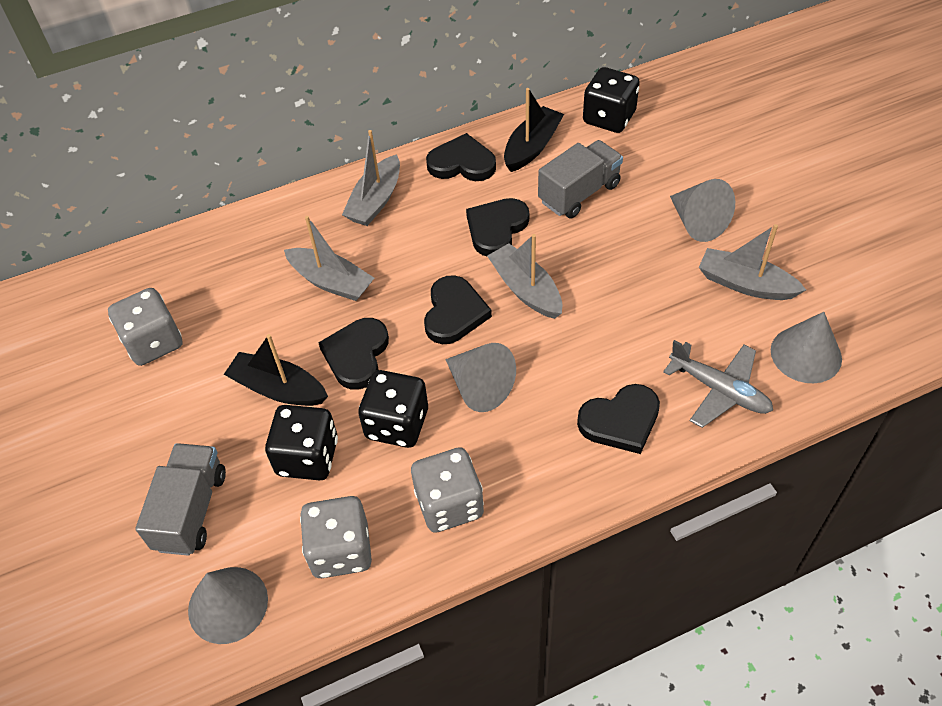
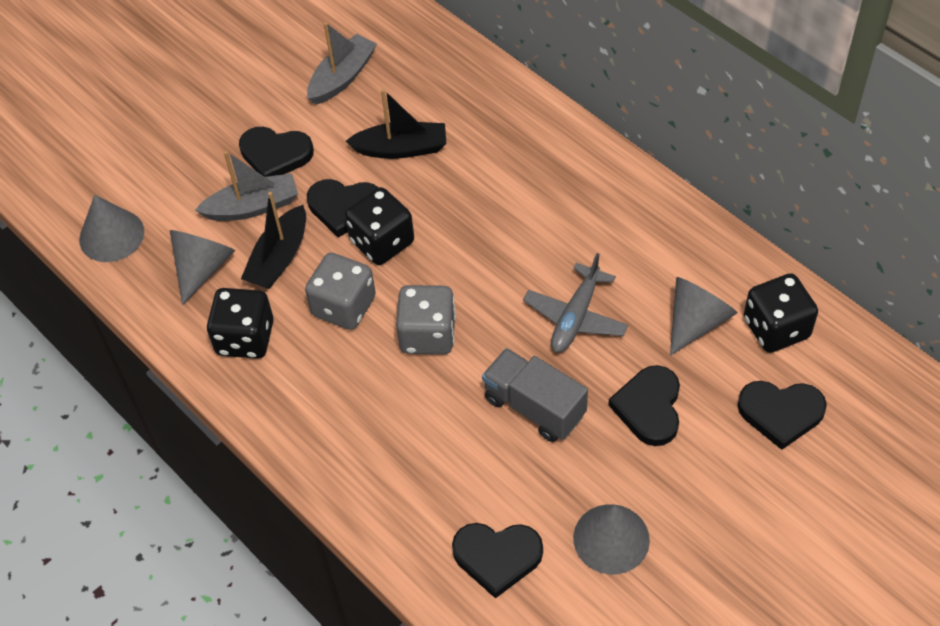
grey boat: [284,216,374,301] [342,130,400,226] [487,234,562,319] [699,224,806,300] = 4 -> [195,151,298,221] [307,22,377,105] = 2
grey dice: [108,288,183,366] [300,496,372,578] [411,447,484,533] = 3 -> [305,253,376,330] [396,285,456,354] = 2
grey truck: [136,443,226,556] [538,140,623,218] = 2 -> [482,348,588,442] = 1

